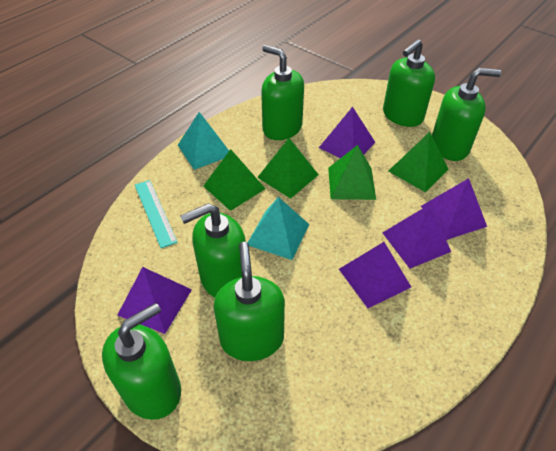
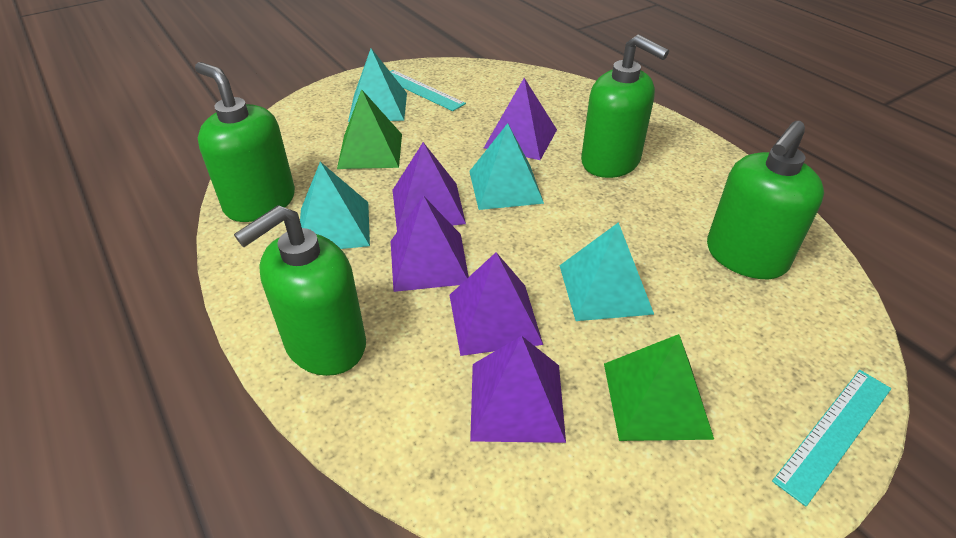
green pyramid: [203,149,266,211] [257,138,319,199] [328,145,376,200] [388,132,449,192] = 4 -> [337,89,402,169] [604,334,714,441] = 2
green soap dispenser: [102,303,181,420] [180,203,246,298] [213,242,285,361] [261,45,304,140] [383,39,435,127] [432,68,501,161] = 6 -> [195,62,295,222] [234,205,366,376] [581,35,669,178] [707,121,824,279] = 4
turquoise pyramid: [178,112,229,170] [248,197,309,260] = 2 -> [300,162,370,249] [348,49,407,122] [469,123,544,210] [559,222,654,321] = 4
turquoise ruler: [135,180,178,248] = 1 -> [390,70,466,111] [772,370,891,507] = 2

